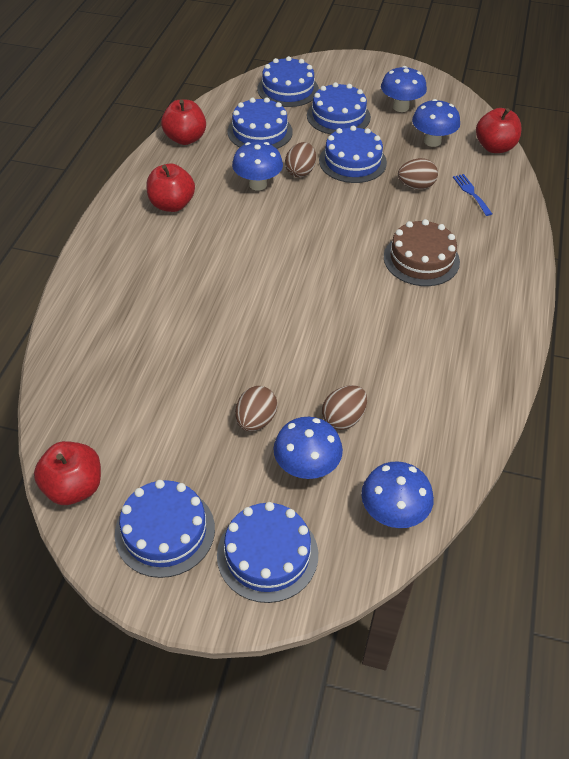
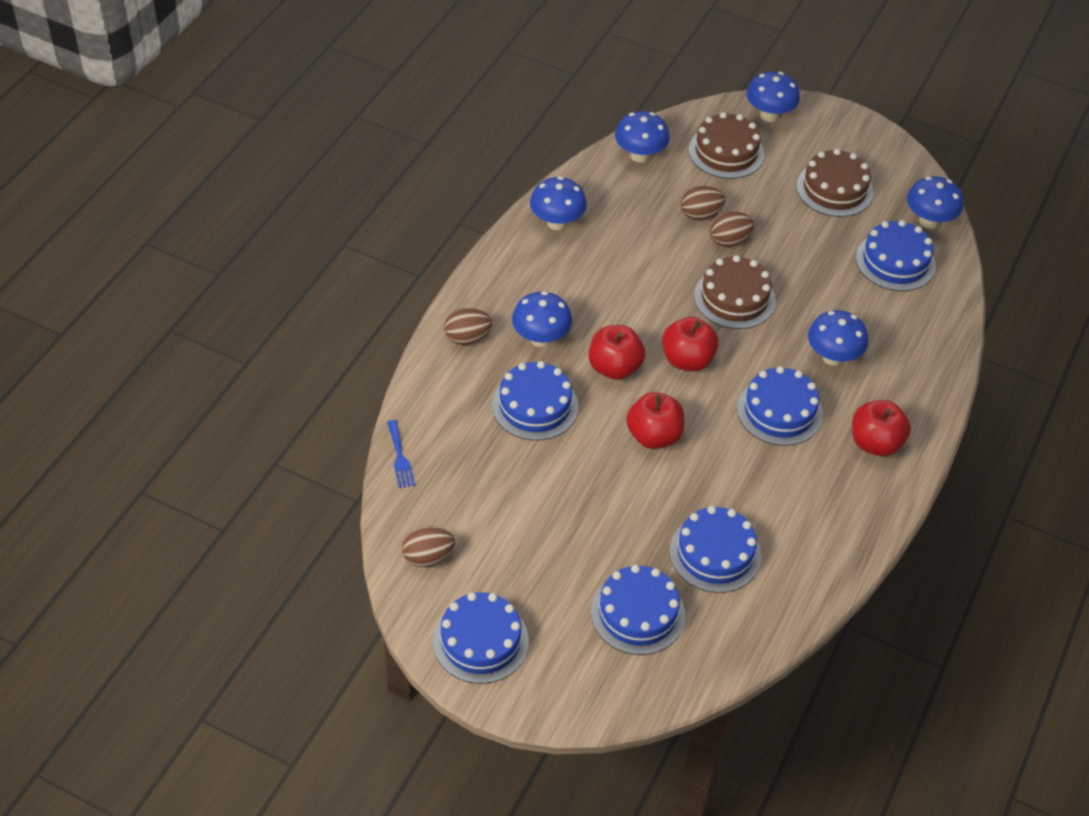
blue mushroom: [232,142,283,190] [273,417,343,479] [361,461,434,528] [381,66,427,112] [412,99,460,147] = 5 -> [512,291,572,347] [530,176,587,230] [615,111,670,163] [747,71,800,122] [808,310,868,366] [907,176,963,229] = 6
brown cake: [384,219,460,286] = 1 -> [689,112,764,179] [694,255,776,329] [796,149,874,217] = 3

